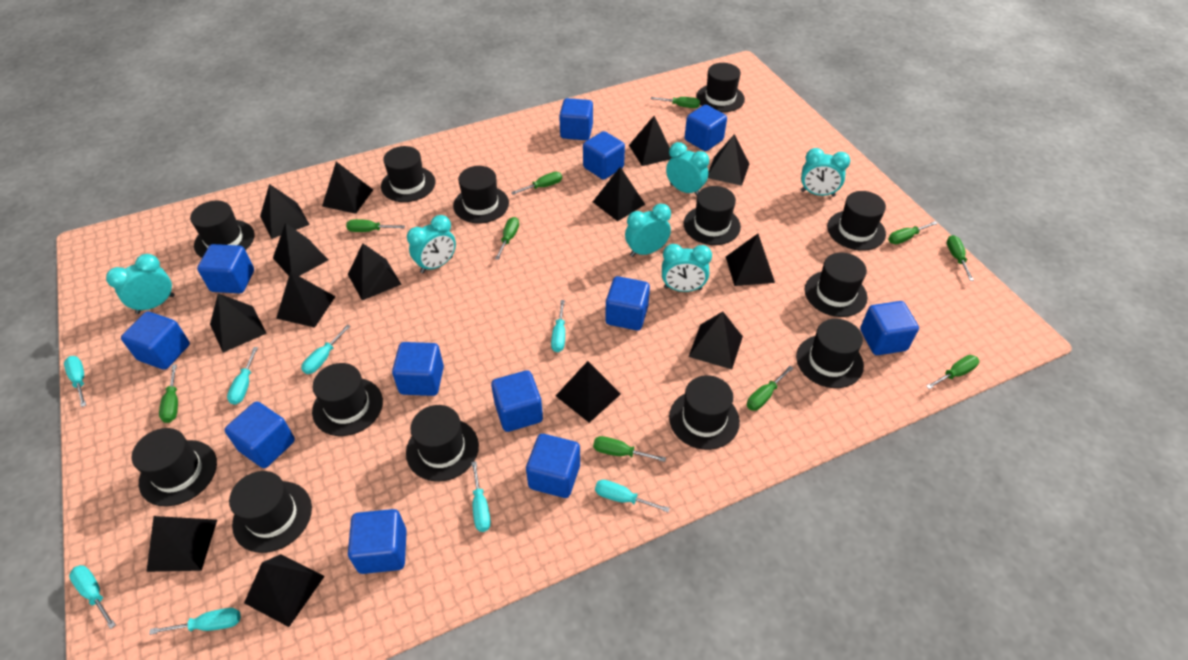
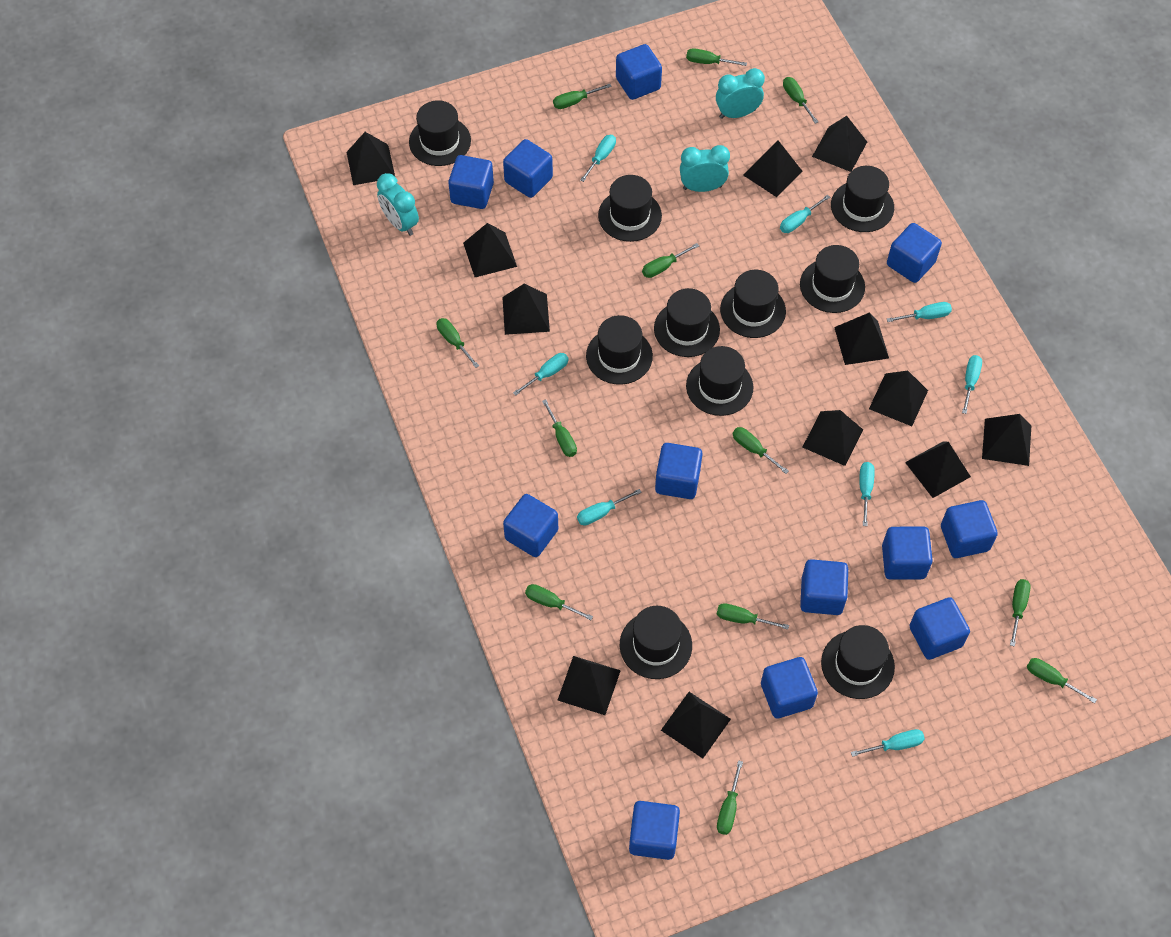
black hat: [132,428,217,507] [190,201,254,258] [229,471,312,553] [312,363,383,436] [381,146,435,202] [406,405,479,482] [453,166,509,223] [669,375,740,450] [684,186,741,245] [696,63,745,112] [796,319,864,388] [805,252,868,317] [827,191,886,251] = 13 -> [409,100,471,166] [586,315,653,385] [598,175,662,242] [620,606,692,679] [654,288,720,357] [686,346,753,416] [720,270,786,338] [800,245,865,313] [821,625,895,699] [831,166,894,232] = 10
black pyramid: [146,516,217,572] [210,293,267,353] [244,554,325,627] [260,184,310,239] [273,223,328,276] [276,272,336,328] [322,162,373,214] [348,244,402,300] [556,361,621,423] [593,167,646,221] [629,116,672,166] [688,312,743,369] [708,134,750,186] [726,234,775,286] = 14 -> [346,132,395,185] [463,223,517,277] [502,284,550,335] [557,656,621,715] [661,692,731,758] [743,140,802,197] [802,410,863,466] [812,116,867,172] [834,312,889,365] [869,371,928,426] [905,441,971,498] [982,414,1031,466] = 12
green screwdriver: [159,364,178,423] [346,219,405,232] [495,217,519,260] [511,172,562,195] [593,436,666,462] [651,97,700,108] [747,366,793,411] [888,221,938,244] [926,355,979,389] [947,235,974,281] = 10 -> [437,318,479,368] [525,584,593,620] [542,400,577,457] [553,83,612,109] [642,243,699,278] [686,48,747,66] [717,603,789,629] [717,760,743,835] [733,427,789,474] [783,77,818,124] [1010,579,1031,647] [1027,658,1097,703] = 12
turquoise clock: [106,254,175,314] [407,215,456,273] [625,204,671,257] [662,244,712,292] [666,142,709,196] [801,148,850,197] = 6 -> [377,173,419,236] [680,145,730,192] [716,68,765,119] = 3

